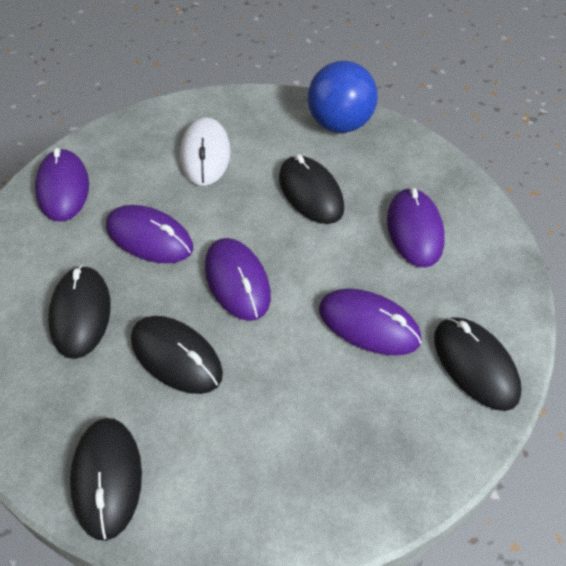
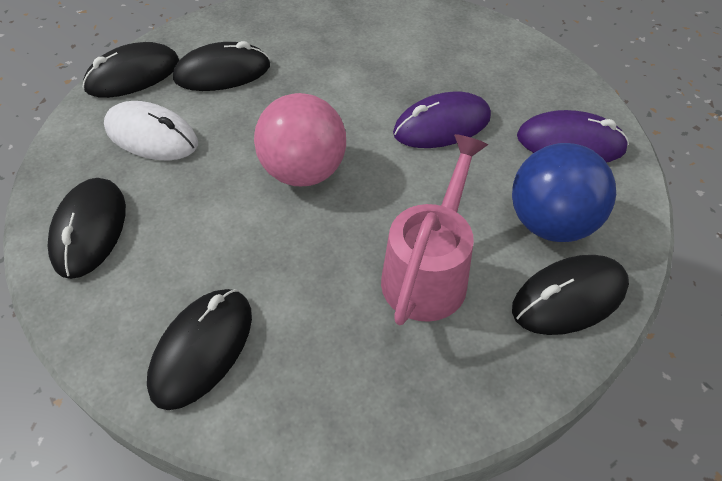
pink ball: none = 0 -> [254,93,346,186] = 1
pink watering can: none = 0 -> [381,134,488,325] = 1
purple mouse: [35,148,89,222] [106,205,193,263] [205,238,271,321] [319,288,422,355] [387,188,445,268] = 5 -> [393,92,491,148] [517,110,629,163] = 2

